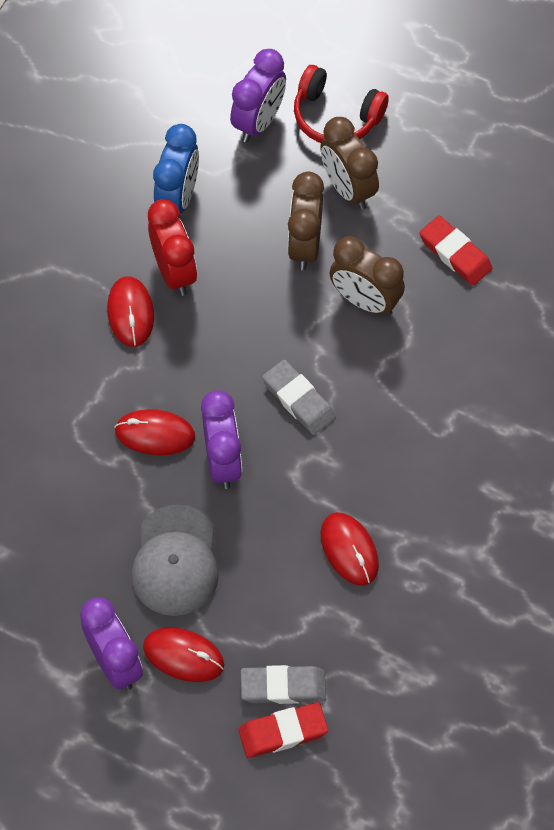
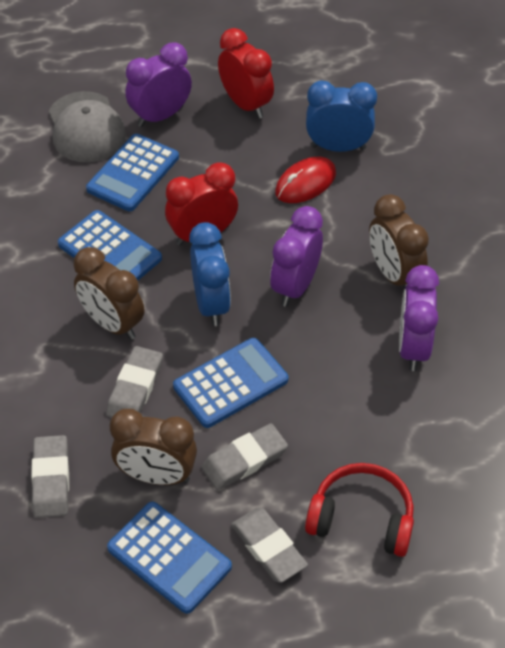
blue calculator: none = 0 -> [58,210,162,280] [86,134,179,211] [107,502,232,614] [173,338,288,428] = 4
blue clock: [153,124,199,213] = 1 -> [189,222,231,326] [306,80,377,152] = 2
grey eraser: [241,665,326,704] [262,360,336,435] = 2 -> [31,435,69,518] [106,346,163,418] [201,423,288,490] [231,508,308,583] = 4
red clock: [148,199,197,296] = 1 -> [165,162,238,246] [218,28,274,119] = 2
red eraser: [238,702,328,758] [420,216,492,285] = 2 -> none = 0
red mouse: [107,276,154,347] [114,409,195,455] [143,627,224,682] [321,512,379,586] = 4 -> [275,157,336,203] = 1

